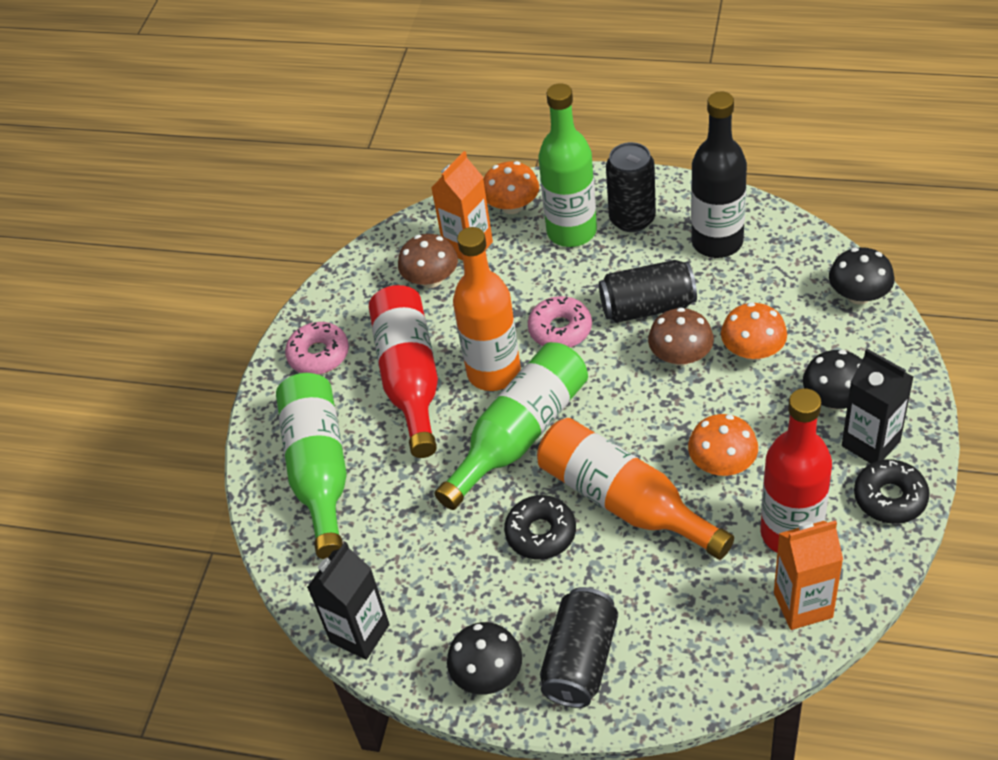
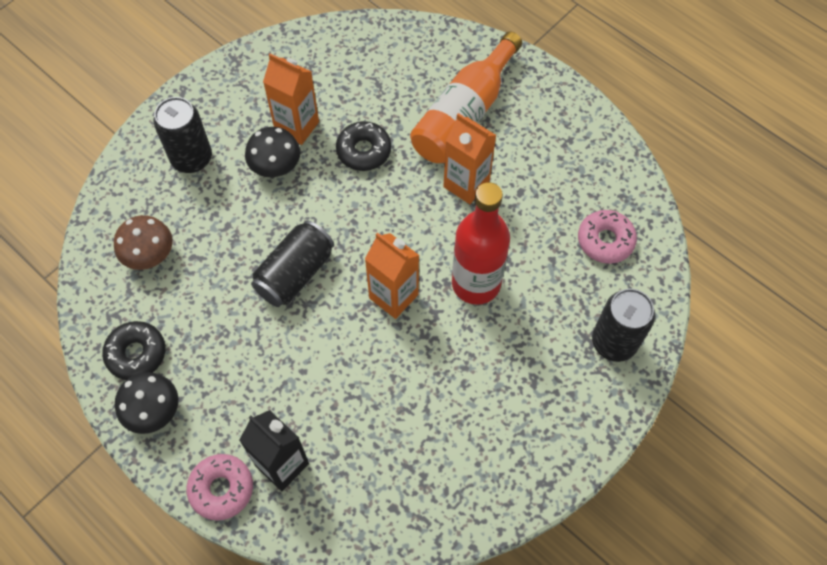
black bottle: [691,91,747,258] = 1 -> none = 0
black carton: [307,542,390,660] [842,349,913,464] = 2 -> [239,410,309,491] = 1
black mushroom: [447,622,522,695] [803,350,862,409] [829,247,894,305] = 3 -> [115,372,178,434] [245,127,300,177] = 2
brown mushroom: [398,234,458,288] [648,308,714,366] = 2 -> [114,215,173,270] = 1
green bottle: [276,373,347,559] [434,342,588,510] [538,83,597,247] = 3 -> none = 0
orange bottle: [453,227,521,391] [537,418,734,560] = 2 -> [410,31,522,163] = 1
orange carton: [431,151,493,260] [774,520,843,630] = 2 -> [263,53,319,145] [365,232,419,319] [443,113,496,204] = 3
orange mushroom: [483,161,539,214] [688,414,758,476] [721,302,787,361] = 3 -> none = 0
red bottle: [369,285,438,458] [760,388,832,553] = 2 -> [452,182,510,305] = 1

